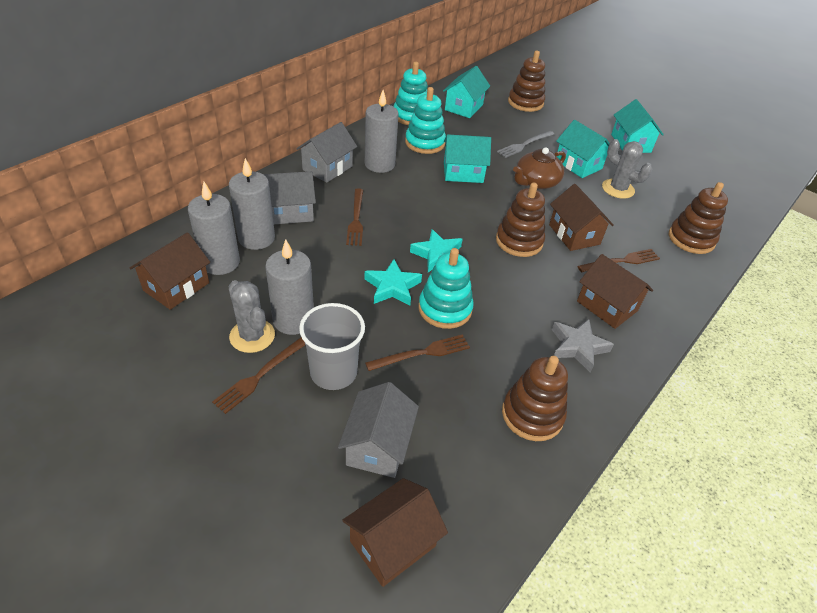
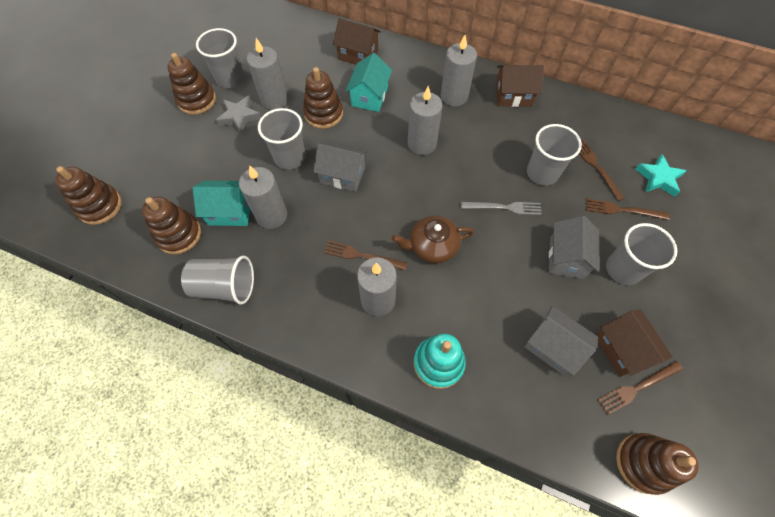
brown house: [130,232,210,310] [342,478,448,587] [549,184,614,251] [577,254,653,329] = 4 -> [333,18,381,65] [495,65,544,107] [595,310,673,377] = 3
brown stacking toy: [496,182,545,257] [502,356,568,441] [508,51,545,112] [669,182,728,254] = 4 -> [55,166,122,225] [142,197,201,254] [167,53,216,115] [303,67,343,129] [616,433,698,495] = 5
grey cactus: [228,280,275,353] [602,139,652,199] = 2 -> none = 0
grey candle: [188,182,240,275] [229,158,275,250] [265,239,314,335] [365,90,399,173] = 4 -> [239,165,287,229] [247,38,288,110] [357,257,397,316] [408,86,443,155] [441,35,477,106] = 5
grey cup: [299,303,365,390] = 1 -> [181,256,254,305] [196,28,245,88] [258,108,306,170] [527,124,582,186] [606,223,677,285] = 5
turquoise house: [443,66,490,118] [444,134,491,183] [556,120,610,178] [611,99,664,153] = 4 -> [193,180,250,226] [345,53,392,112] = 2
turquoise stacking toy: [393,61,428,125] [405,87,446,154] [418,248,474,329] = 3 -> [414,334,466,389] = 1
turquoise star: [364,259,422,306] [410,229,463,272] = 2 -> [635,154,687,197] = 1

